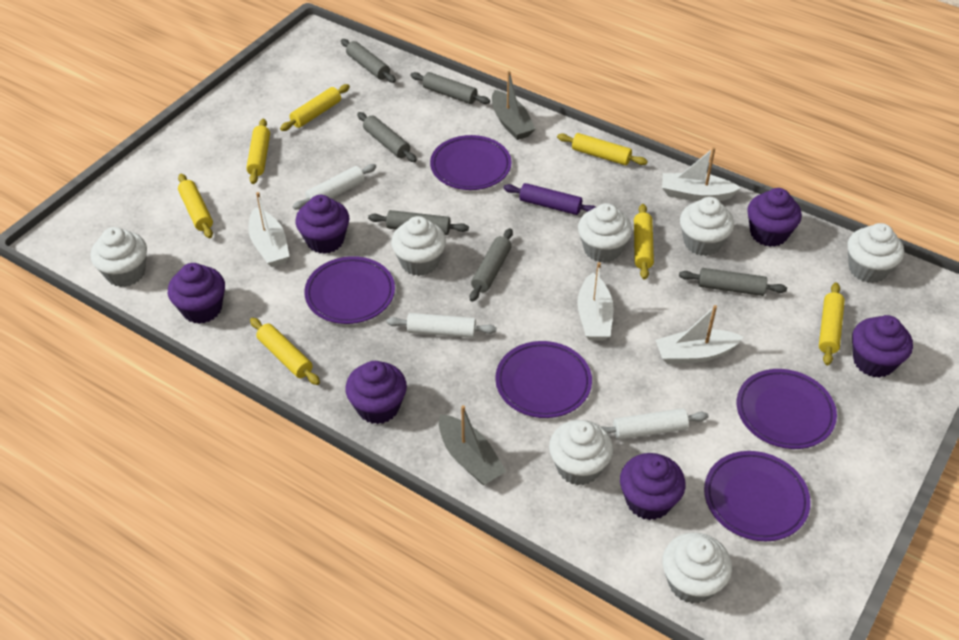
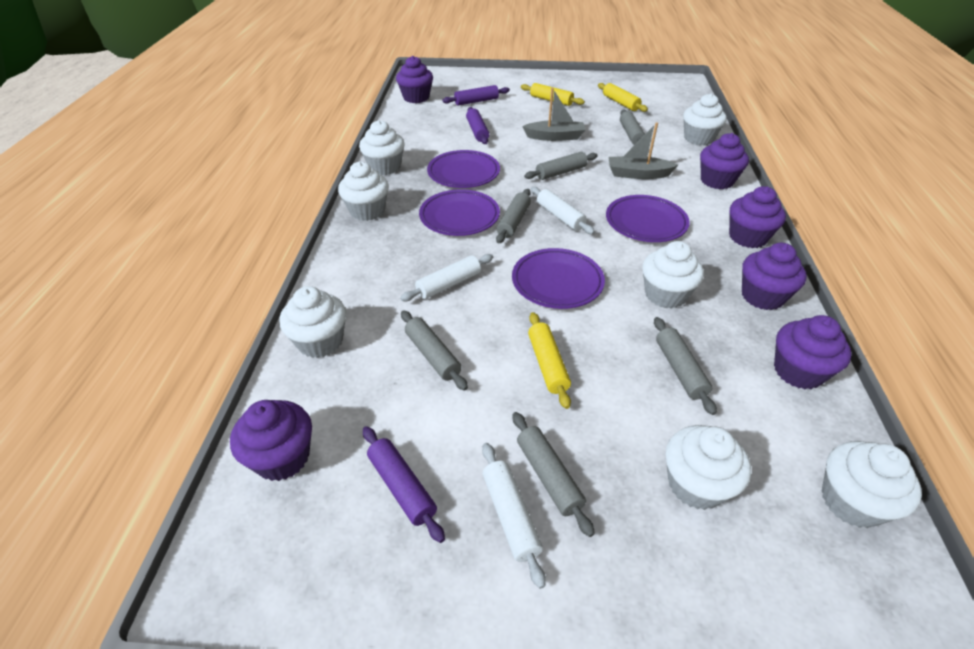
purple plate: [304,256,395,324] [430,135,512,190] [495,341,592,418] [704,451,811,541] [737,369,837,449] = 5 -> [419,189,500,236] [427,150,500,188] [512,248,605,309] [606,195,690,242] = 4
purple rolling pin: [503,183,596,215] = 1 -> [363,426,445,543] [442,85,510,105] [466,107,489,144] = 3
white boat: [248,192,289,267] [577,262,613,340] [655,305,743,364] [662,147,741,201] = 4 -> none = 0
yellow rolling pin: [178,174,213,238] [246,119,270,184] [250,318,320,385] [280,84,350,131] [557,133,648,165] [634,204,654,280] [819,283,845,365] = 7 -> [521,83,585,106] [528,312,571,409] [598,83,648,112] = 3

